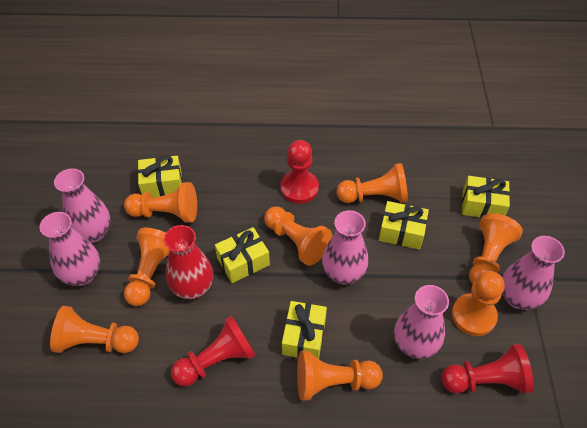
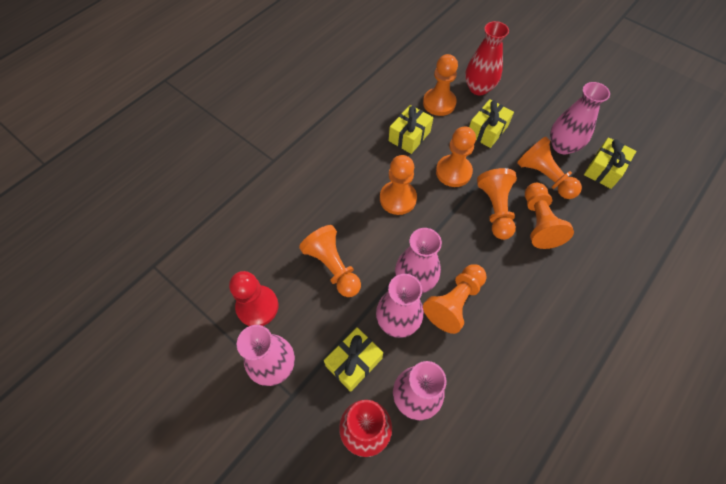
red pawn: [171,315,256,387] [280,140,319,204] [441,344,534,394] = 3 -> [229,271,278,326] = 1
red vase: [164,225,213,299] = 1 -> [339,400,392,457] [465,21,509,95] = 2
yellow gift: [138,156,182,198] [215,227,270,283] [282,301,327,359] [379,201,429,250] [462,176,510,218] = 5 -> [324,327,383,392] [389,105,433,154] [469,99,514,148] [584,137,636,189] = 4

